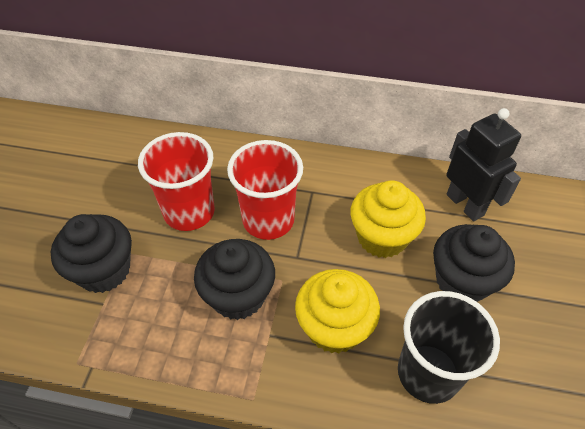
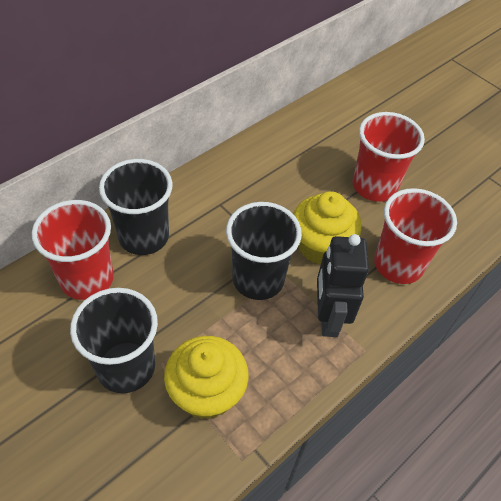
black cup: [398,291,500,404] = 1 -> [70,288,158,393] [99,159,173,255] [226,202,302,300] = 3
black cupcake: [51,214,132,293] [194,239,275,320] [433,224,515,302] = 3 -> none = 0
red cup: [138,132,215,231] [227,140,303,240] = 2 -> [32,200,114,300] [353,112,425,202] [374,188,457,284] = 3

